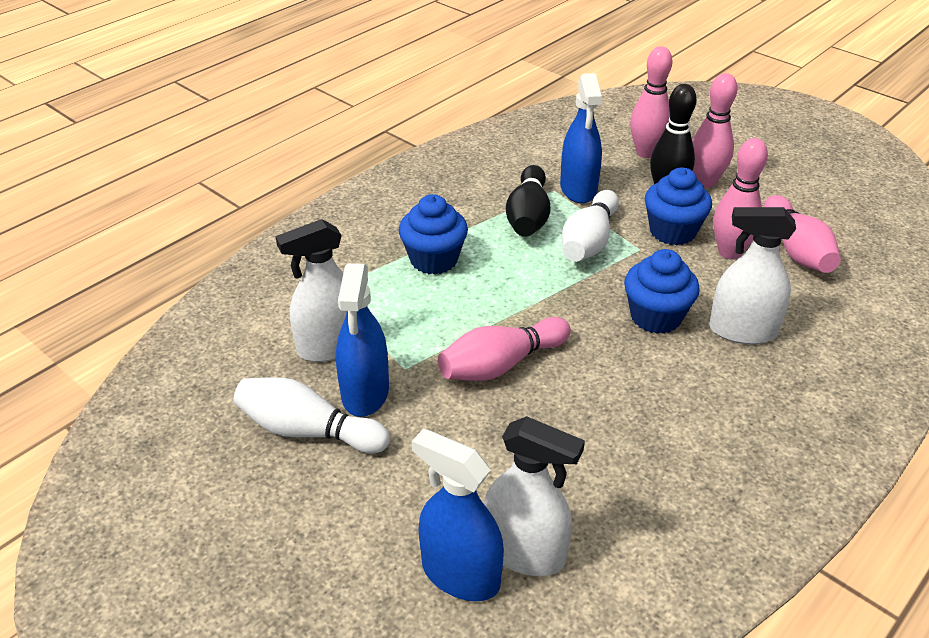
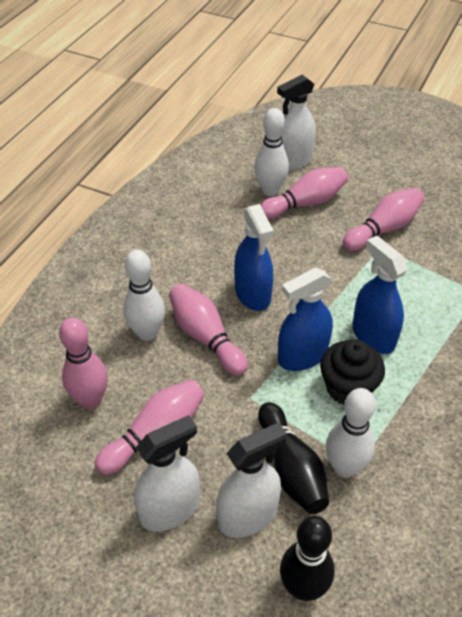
black cupcake: none = 0 -> [320,339,385,405] = 1
blue cupcake: [399,194,468,275] [624,249,700,334] [645,168,712,245] = 3 -> none = 0
white bowling pin: [233,377,390,453] [562,190,619,262] = 2 -> [123,250,165,341] [254,108,289,196] [326,388,376,478] = 3

